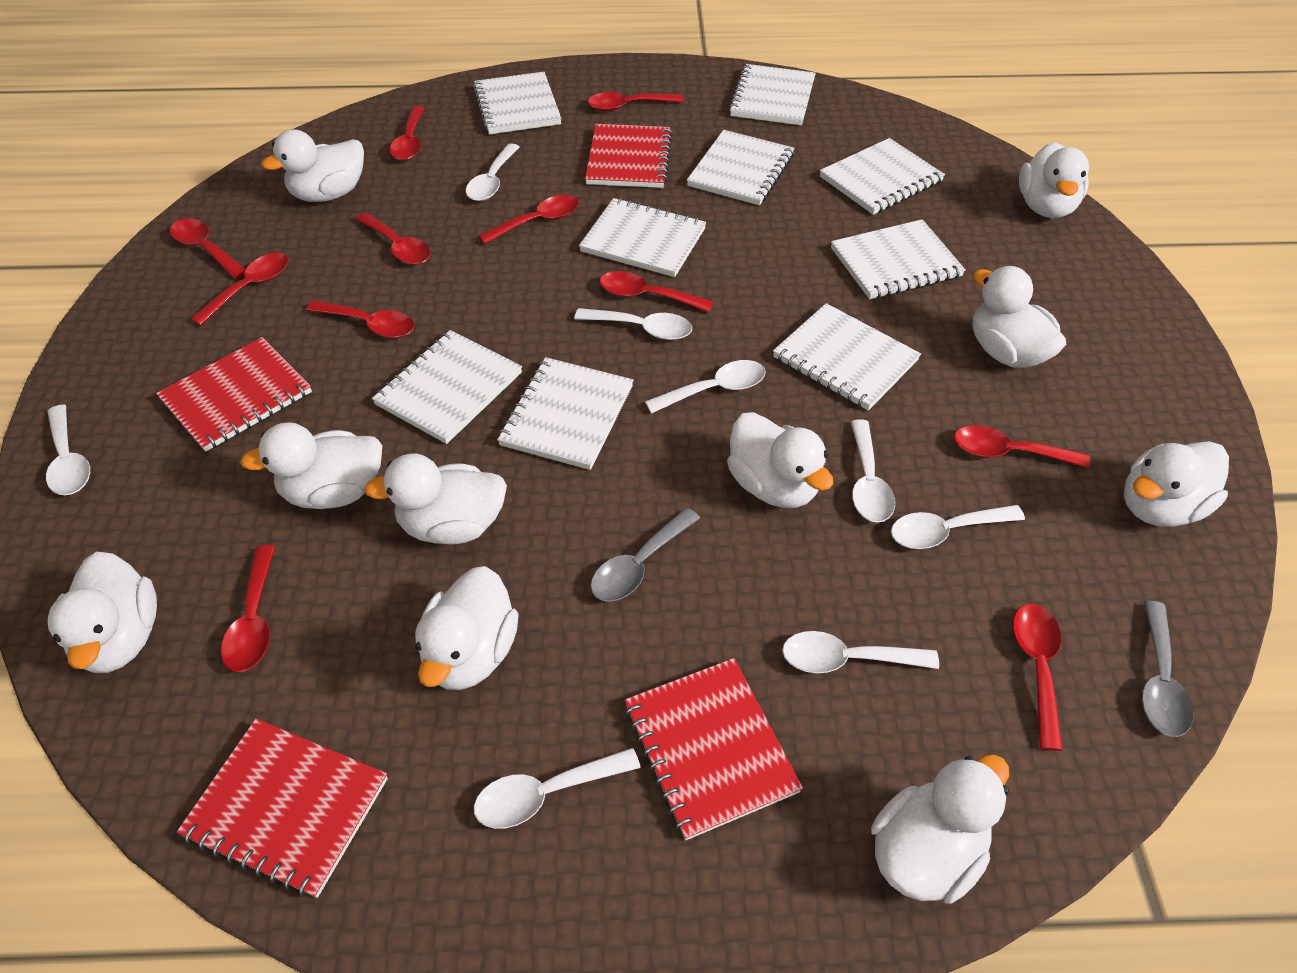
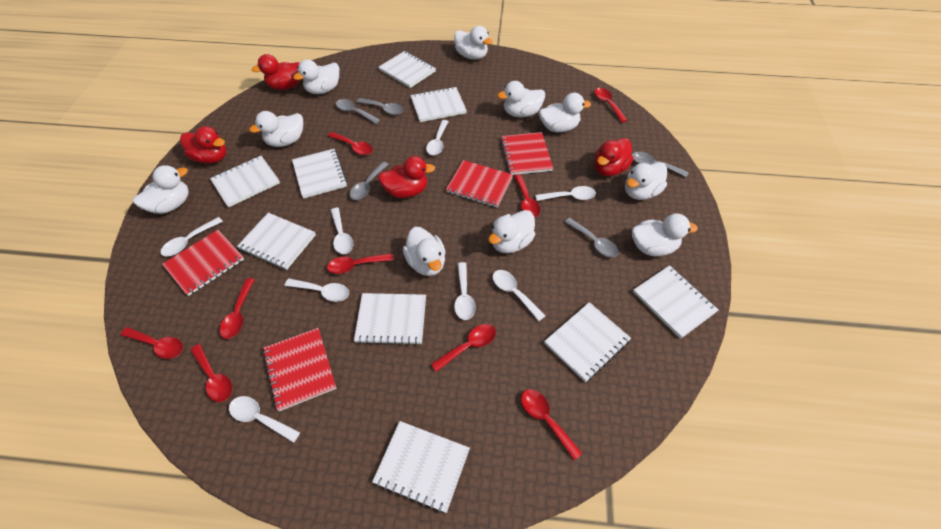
grey spoon: [591,508,700,602] [1142,601,1194,737] = 2 -> [336,99,380,124] [349,162,389,200] [357,98,404,115] [565,218,619,257] [632,152,689,177] = 5
red duck: none = 0 -> [180,126,227,164] [252,54,300,90] [378,156,435,198] [594,138,633,176] = 4
red spoon: [170,218,246,279] [191,253,289,326] [221,545,275,672] [306,300,415,338] [355,212,431,265] [389,106,425,161] [479,195,579,244] [588,92,684,111] [600,271,713,312] [954,425,1090,468] [1013,604,1063,751] = 11 -> [120,327,183,359] [190,344,232,402] [220,278,255,339] [327,253,394,274] [328,132,373,155] [431,324,496,372] [514,175,541,218] [521,389,583,461] [595,88,627,122] = 9

